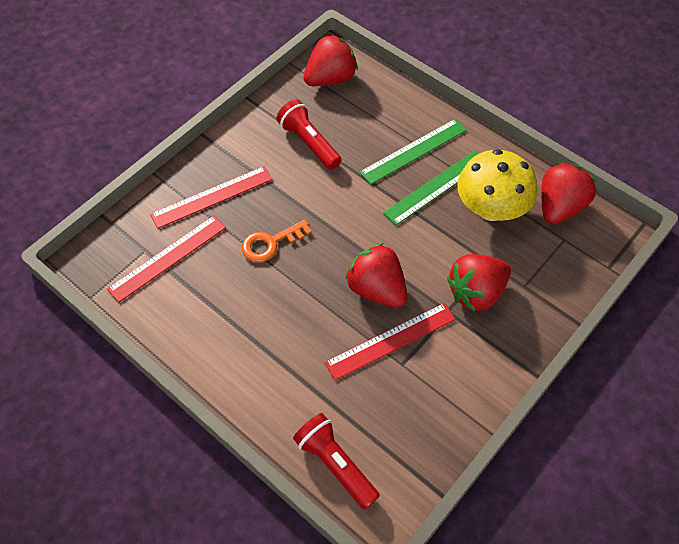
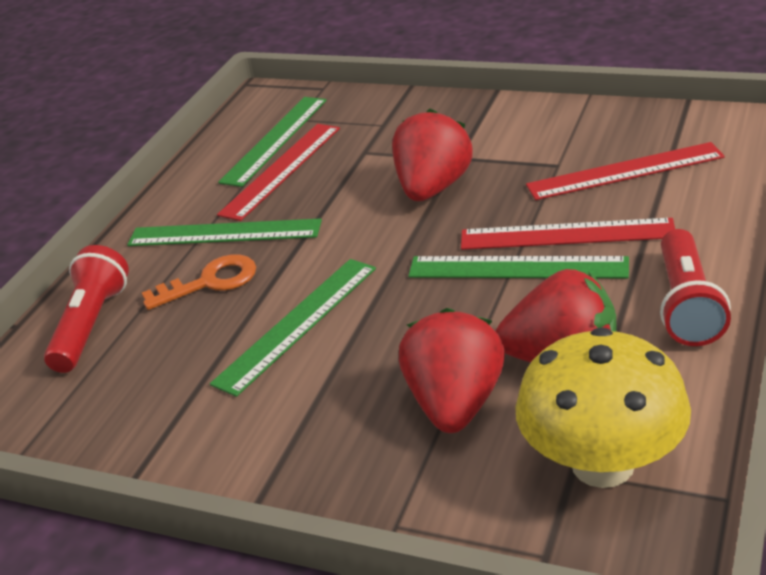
green ruler: [359,119,467,185] [383,150,479,226] = 2 -> [127,218,322,246] [210,259,376,397] [218,97,327,187] [408,256,629,278] = 4
red strawberry: [303,35,358,86] [345,243,407,308] [447,254,511,312] [541,163,596,225] = 4 -> [392,109,472,201] [399,308,505,433] [496,269,617,363] = 3

